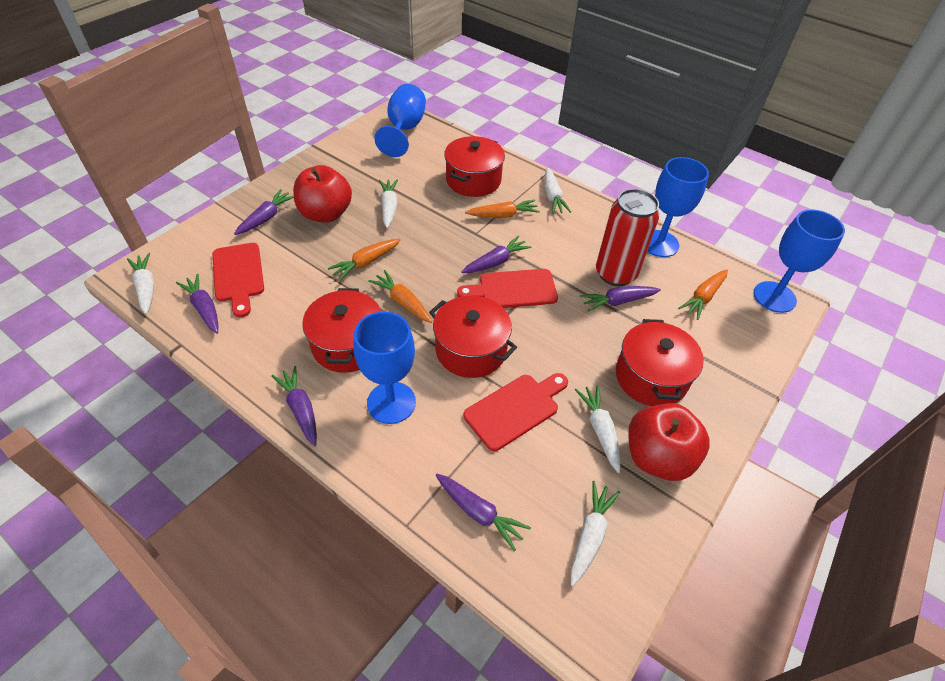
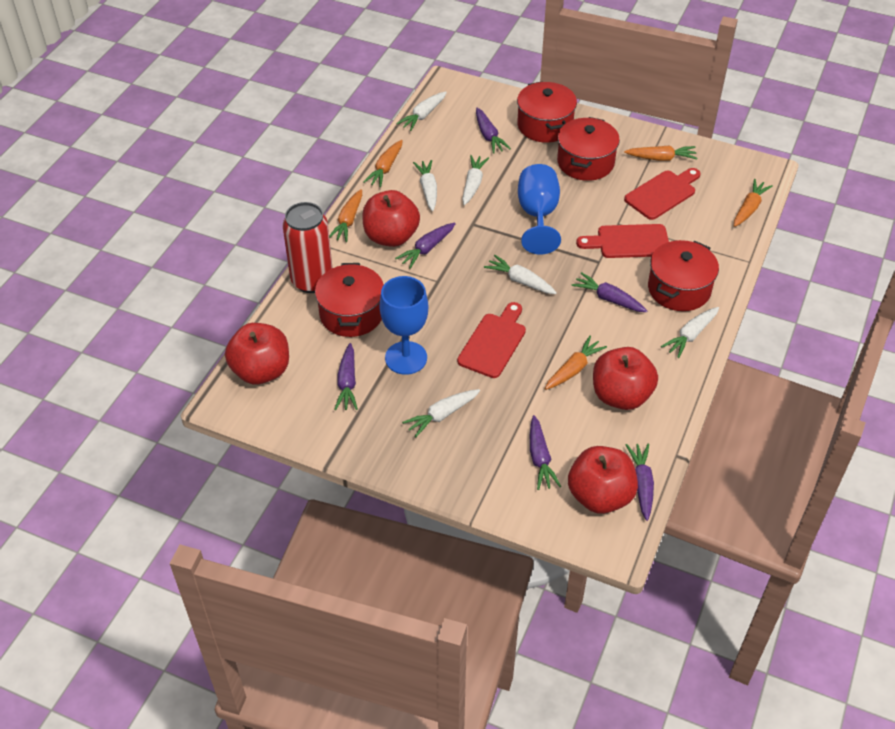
blue goblet: [354,311,416,424] [374,84,426,157] [647,157,709,257] [754,210,845,313] = 4 -> [380,276,428,375] [518,164,561,254] = 2
orange carrot: [328,239,401,281] [368,270,432,323] [465,200,540,218] [678,270,728,320] = 4 -> [329,189,362,242] [363,140,403,187] [544,336,607,390] [624,146,697,161] [734,179,773,227] = 5
red apple: [293,165,352,223] [628,403,710,481] = 2 -> [225,323,289,385] [362,190,420,247] [568,446,638,514] [593,347,658,410] = 4
white carrot: [127,253,154,314] [379,179,398,228] [545,168,571,214] [571,481,620,586] [575,385,621,473] = 5 -> [396,92,447,131] [402,389,480,438] [413,160,437,211] [462,155,489,205] [484,255,557,294] [661,307,719,358] = 6

